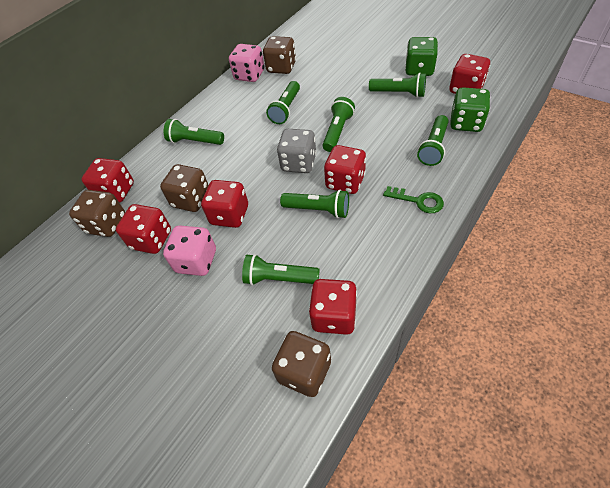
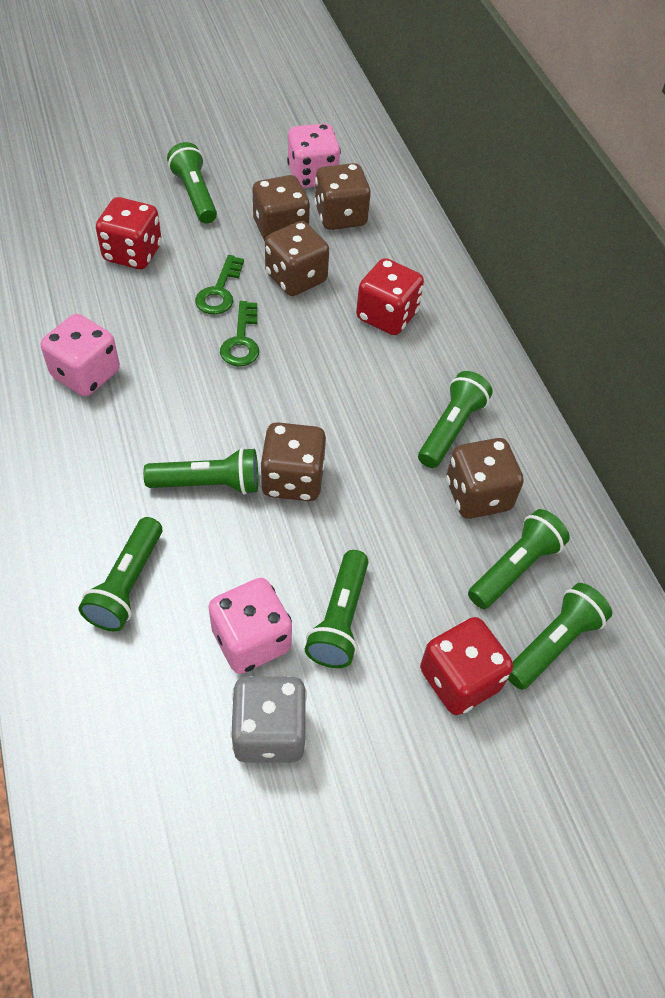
brown dice: [69,190,125,237] [160,164,209,212] [263,36,296,74] [272,331,331,397] = 4 -> [253,175,310,241] [260,422,326,501] [265,221,329,296] [314,163,371,230] [446,438,524,519] = 5
green dice: [405,37,438,76] [450,87,490,132] = 2 -> none = 0
green key: [383,186,444,213] = 1 -> [195,255,244,315] [220,301,259,367] = 2
pink dice: [163,225,216,276] [229,44,264,82] = 2 -> [41,314,120,396] [208,578,292,674] [287,123,341,188] = 3
red dice: [81,158,134,203] [116,204,171,254] [201,180,248,228] [308,279,357,335] [324,145,366,194] [449,54,491,94] = 6 -> [96,197,162,269] [356,258,424,335] [420,617,513,715] = 3

